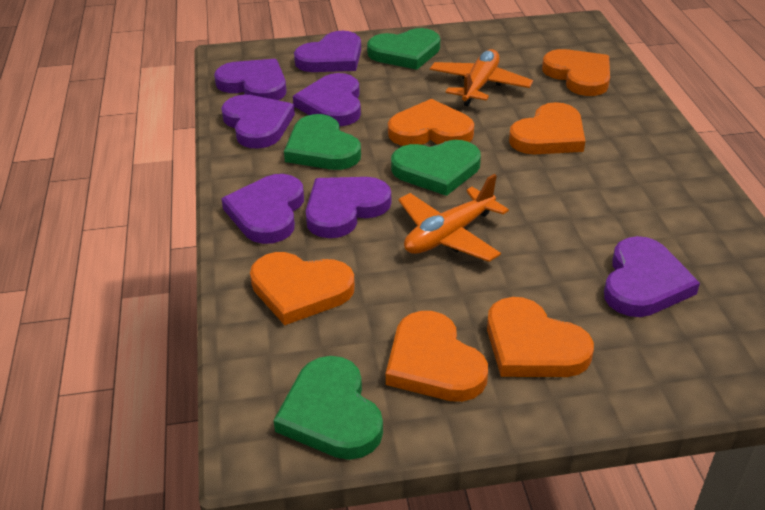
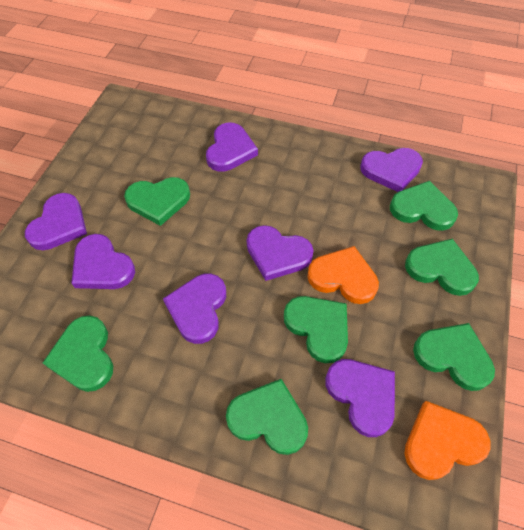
green heart: [273,356,383,460] [284,114,361,170] [367,28,440,70] [391,140,481,196] = 4 -> [43,315,113,392] [124,177,190,226] [226,379,308,455] [284,296,348,363] [390,181,458,231] [405,239,479,296] [413,323,495,391] = 7
orange heart: [250,252,355,325] [386,311,488,402] [388,99,474,146] [487,297,594,377] [509,102,585,154] [542,49,610,96] = 6 -> [307,246,379,304] [404,401,490,480] = 2
orange plane: [398,174,509,262] [430,49,533,106] = 2 -> none = 0

